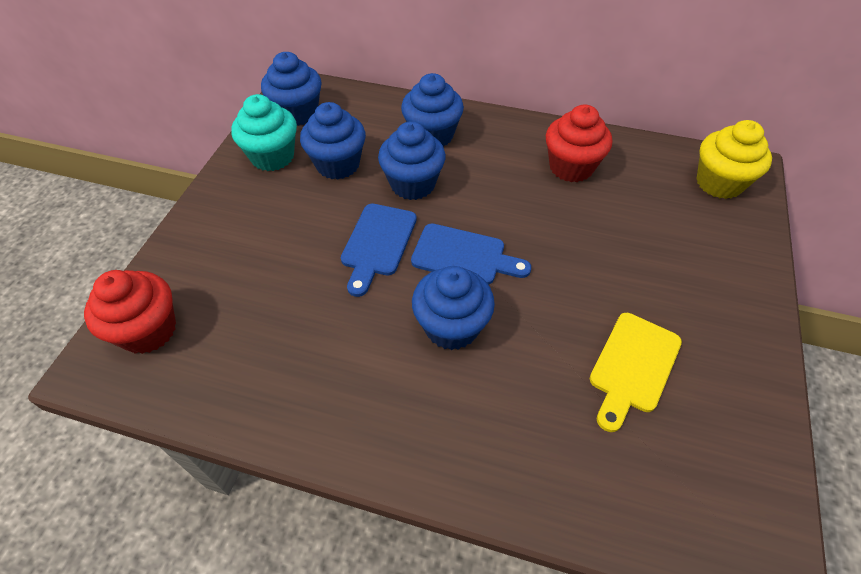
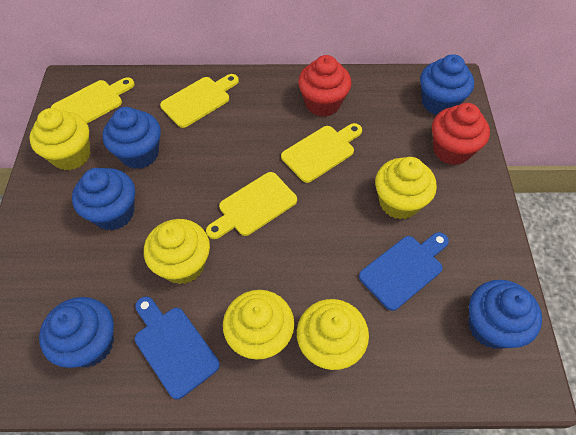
turquoise cupcake: [231,94,297,171] = 1 -> none = 0
yellow cupcake: [697,120,772,199] = 1 -> [29,108,91,170] [144,219,210,284] [223,290,294,360] [297,299,369,370] [375,157,437,219] = 5
yellow cutting board: [590,313,682,432] = 1 -> [51,77,135,123] [160,74,239,128] [206,172,297,239] [281,123,362,183] = 4

